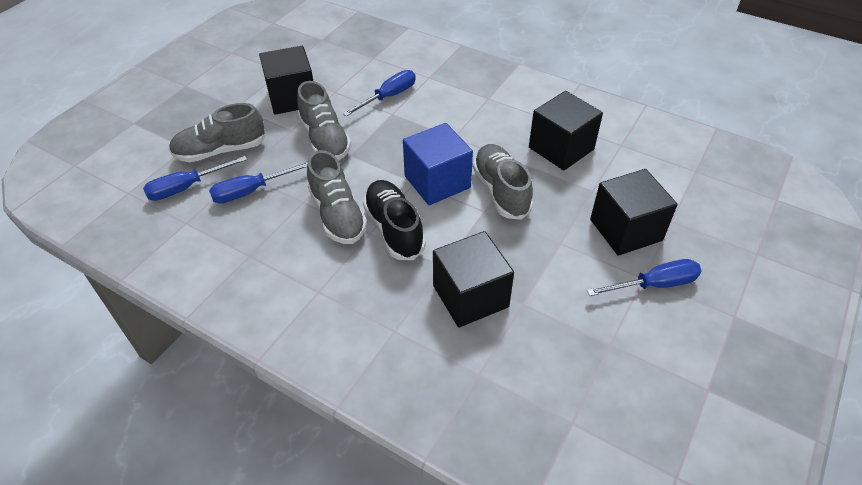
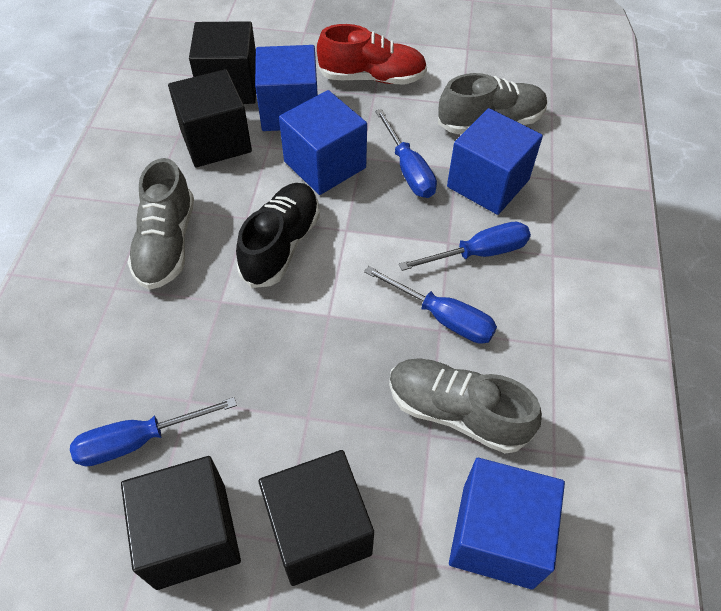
blue cube: [403,123,473,205] = 1 -> [255,45,318,131] [279,90,367,195] [447,108,543,215] [449,458,565,589] = 4
grey shoe: [169,103,266,162] [297,81,351,161] [307,150,367,244] [473,144,533,220] = 4 -> [127,158,194,290] [389,358,542,453] [438,73,547,134] = 3
red shoe: none = 0 -> [317,24,427,85] = 1

